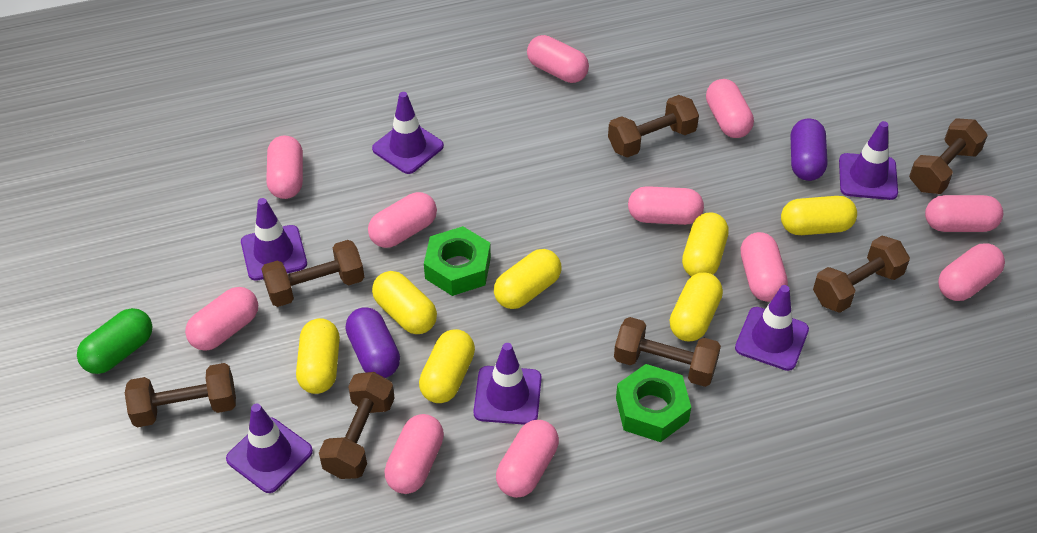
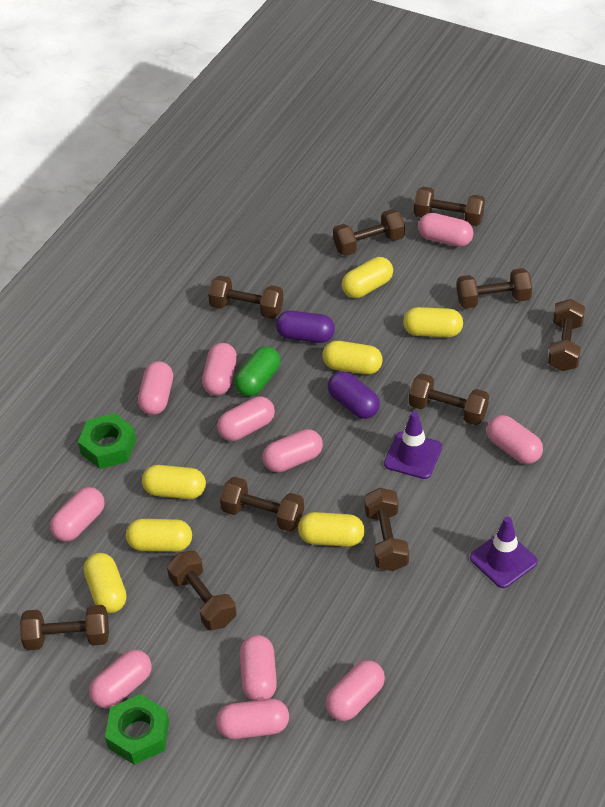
brown dumbbell: [125,363,236,427] [261,240,364,307] [319,372,395,479] [608,95,699,158] [614,317,721,387] [813,236,910,313] [909,118,988,194] = 7 -> [20,605,109,650] [167,551,236,630] [208,276,284,319] [220,476,304,532] [333,209,405,256] [364,488,409,571] [409,373,489,425] [414,187,485,226] [457,268,532,309] [548,299,585,371] = 10
purple traffic cone: [226,404,313,493] [241,198,307,281] [372,92,444,174] [473,343,542,425] [735,285,809,371] [839,121,898,200] = 6 -> [384,411,442,479] [470,516,537,588] = 2

